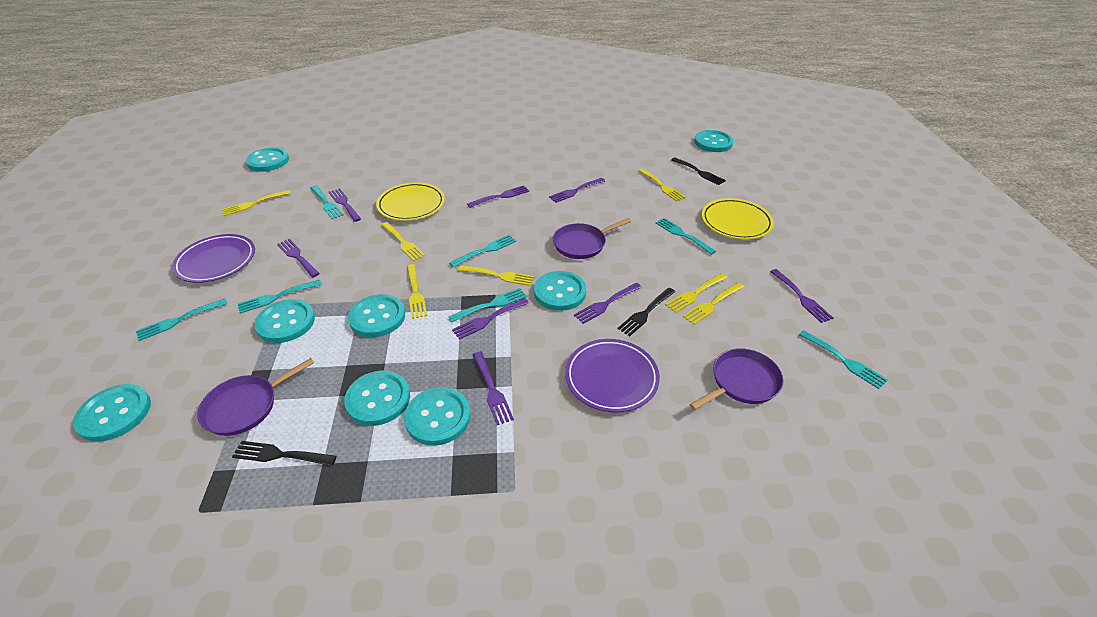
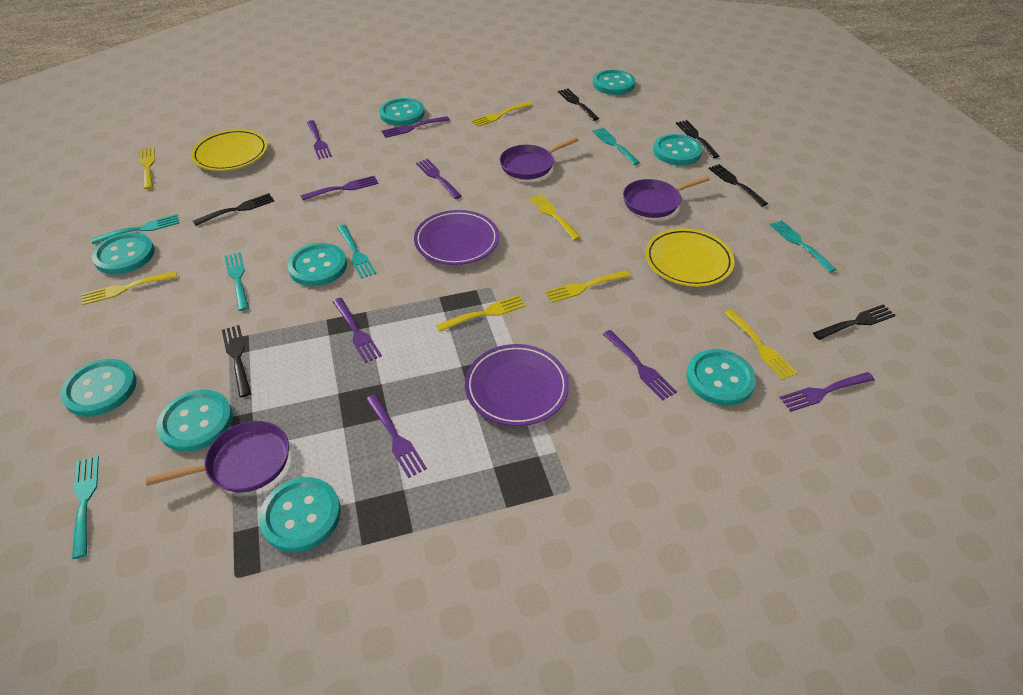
black fork: [232,441,337,466] [617,288,675,336] [671,157,726,185] = 3 -> [193,193,274,226] [222,325,251,397] [558,89,599,121] [676,120,719,158] [708,164,768,206] [813,304,896,340] = 6
turquoise button: [73,384,151,442] [246,147,289,172] [254,299,315,343] [344,371,410,426] [348,294,405,337] [404,387,471,446] [534,271,586,311] [694,130,733,152] = 8 -> [60,359,137,417] [92,232,155,274] [156,390,233,452] [259,477,341,552] [287,243,347,286] [379,98,425,126] [593,70,635,95] [653,134,702,165] [686,349,756,406] = 9
turquoise fork: [136,299,228,341] [238,280,322,314] [310,185,344,219] [448,288,527,322] [449,235,516,267] [656,218,716,255] [799,330,888,389] = 7 -> [72,456,99,559] [91,214,180,244] [225,252,249,311] [337,224,376,279] [592,128,640,165] [770,220,837,273] = 6

